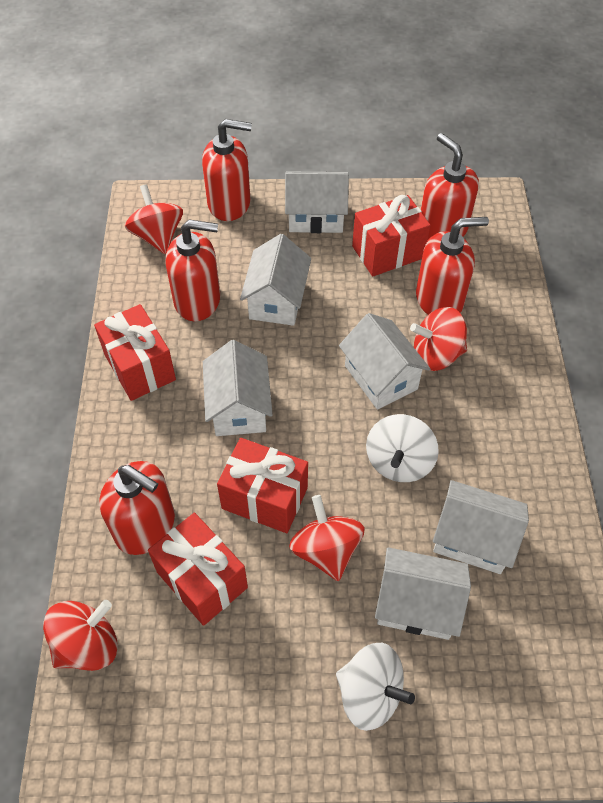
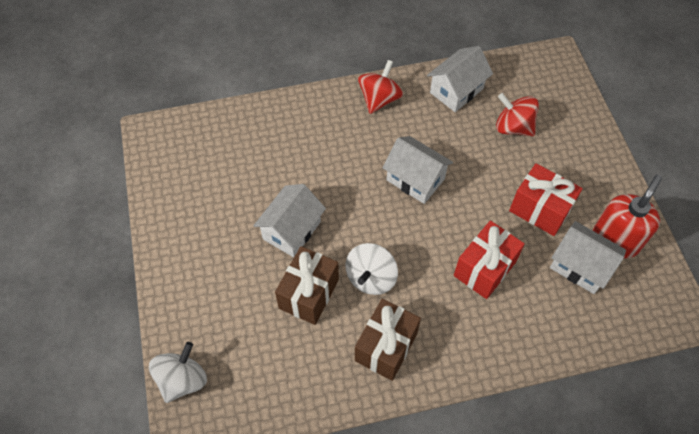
brown gift: none = 0 -> [275,246,339,325] [355,299,421,381] = 2
red gift: [94,304,176,401] [148,513,248,626] [217,438,308,533] [352,195,431,277] = 4 -> [454,221,525,299] [509,163,583,236] = 2
red soap dispenser: [99,461,175,555] [166,220,220,322] [202,119,252,221] [416,217,489,315] [421,133,479,240] = 5 -> [593,175,662,259] = 1
red spinning top: [43,600,118,671] [125,184,183,254] [289,495,365,581] [410,307,467,371] = 4 -> [358,60,403,114] [496,93,539,136] = 2
white house: [203,340,273,436] [240,234,311,326] [285,171,349,233] [339,313,430,410] [375,547,471,640] [433,480,529,574] = 6 -> [253,184,326,257] [382,136,453,204] [427,46,493,112] [550,221,626,294] = 4

